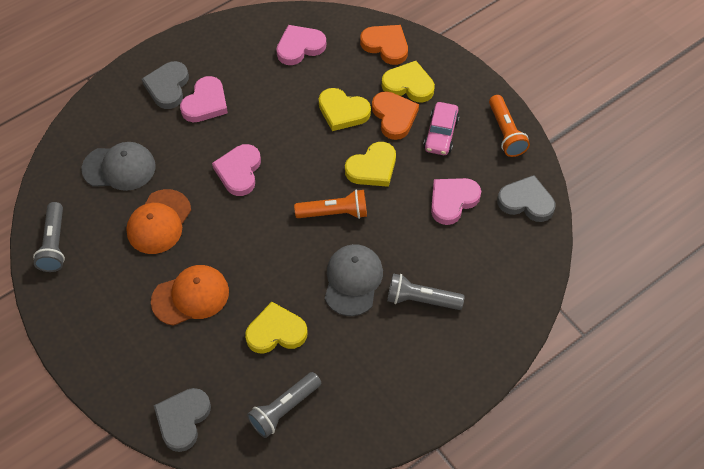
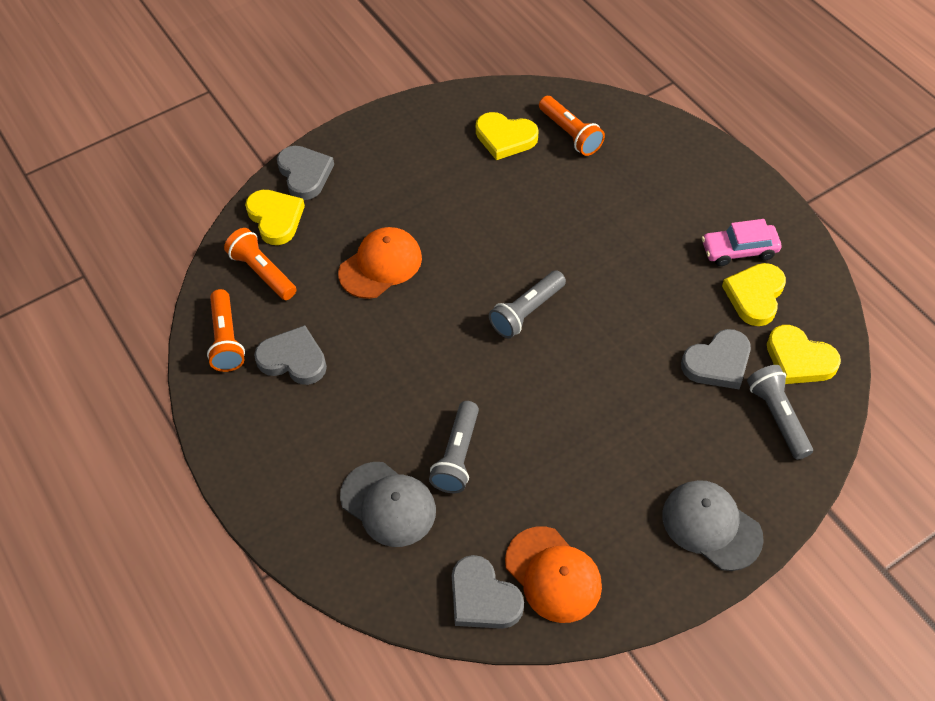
grey heart: [142,61,189,109] [154,388,211,452] [497,175,555,222] = 3 -> [254,325,327,385] [277,146,334,200] [452,555,524,629] [681,329,751,389] = 4
orange flashlight: [294,189,367,219] [489,95,530,157] = 2 -> [207,289,245,372] [224,228,296,300] [539,96,605,156] = 3
orange heart: [360,25,408,65] [372,91,419,140] = 2 -> none = 0
pink heart: [180,76,228,122] [212,144,261,196] [276,25,326,65] [431,178,481,225] = 4 -> none = 0

